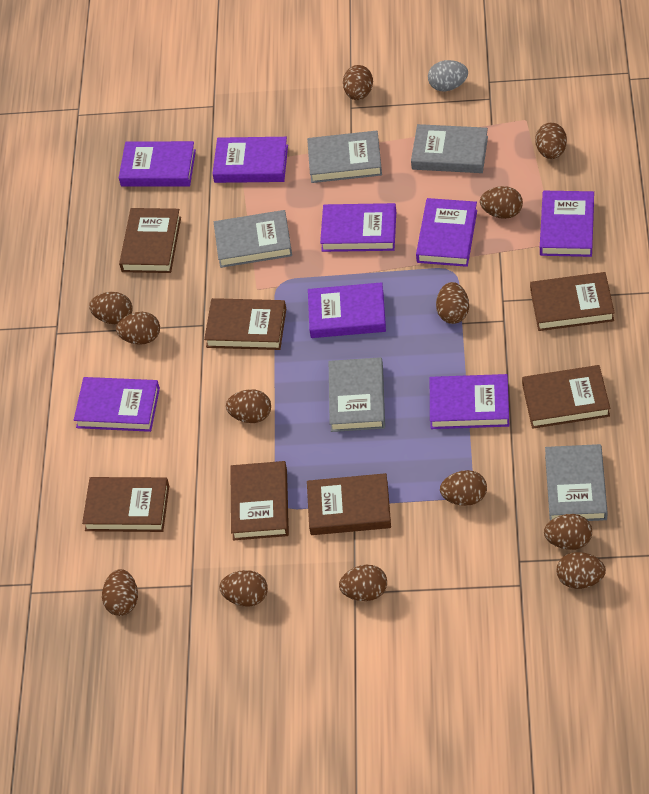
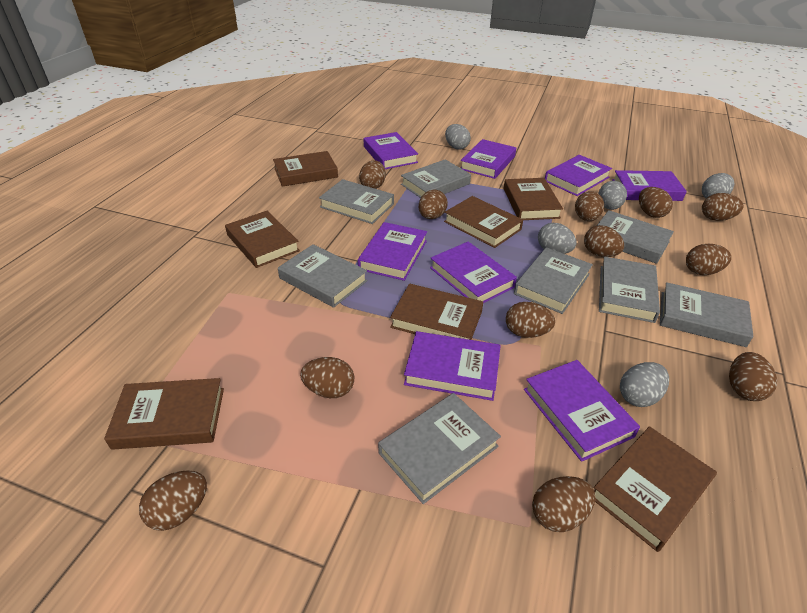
brown egg: [89,292,133,324] [102,569,138,616] [116,312,160,345] [219,570,268,607] [226,389,271,423] [339,565,387,601] [343,65,373,100] [436,282,469,324] [440,470,487,506] [480,186,523,219] [535,123,567,159] [544,514,592,550] [556,552,606,589] = 13 -> [139,470,207,531] [300,357,354,398] [359,161,386,189] [419,189,448,219] [506,302,555,338] [532,476,595,532] [575,191,604,221] [584,225,624,257] [639,187,673,218] [686,244,731,275] [702,193,744,221] [729,352,777,401] = 12
grey book: [214,210,292,268] [307,131,382,183] [329,357,385,432] [411,124,488,173] [545,444,607,521] = 5 -> [278,244,367,308] [319,179,394,224] [378,393,501,504] [401,159,471,198] [514,247,593,314] [597,210,674,264] [599,257,660,323] [660,282,754,347] = 8
grey egg: [428,60,468,91] = 1 -> [445,124,471,150] [538,223,576,254] [598,181,627,210] [620,362,669,407] [702,173,734,198] = 5

